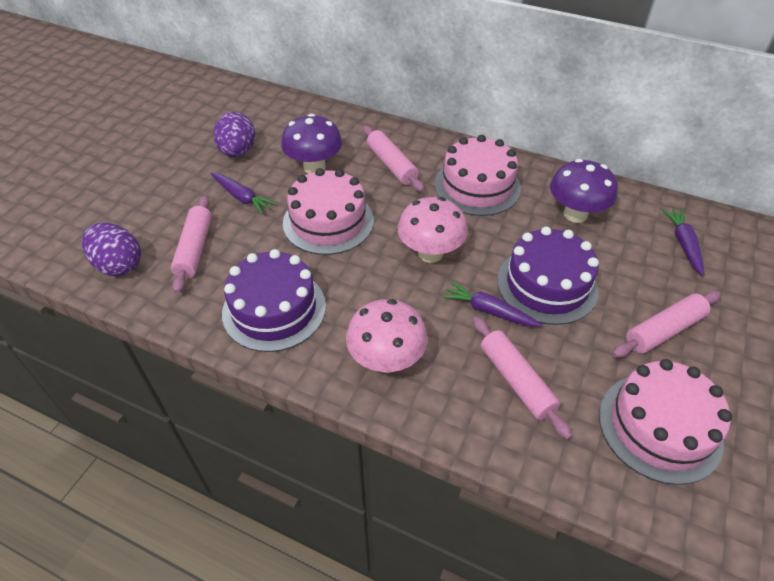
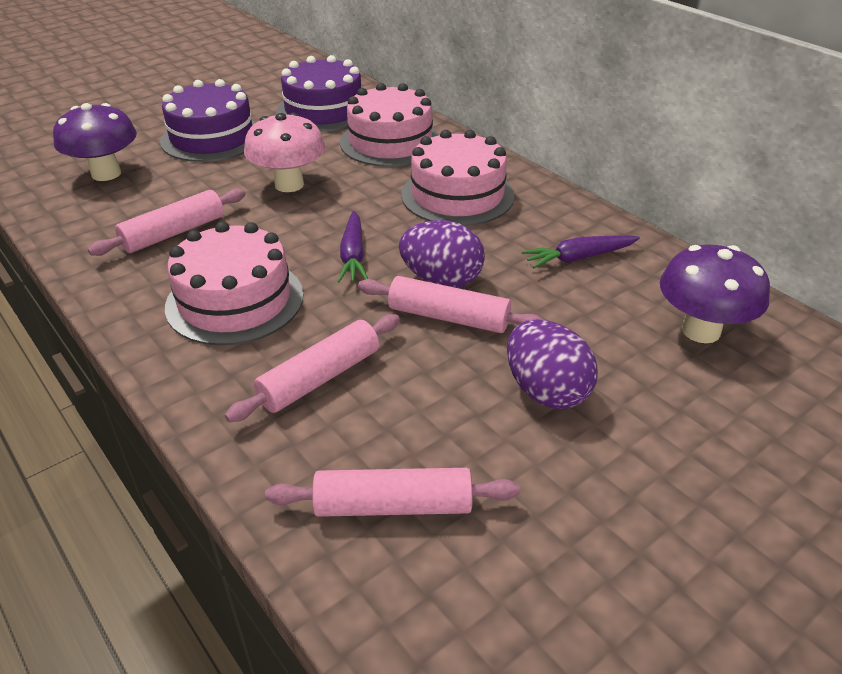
pink mushroom: [346,299,428,373] [398,197,468,263] = 2 -> [244,113,325,192] = 1
purple carrot: [210,173,277,215] [442,281,542,327] [663,209,705,276] = 3 -> [338,211,368,282] [522,235,640,268] = 2

